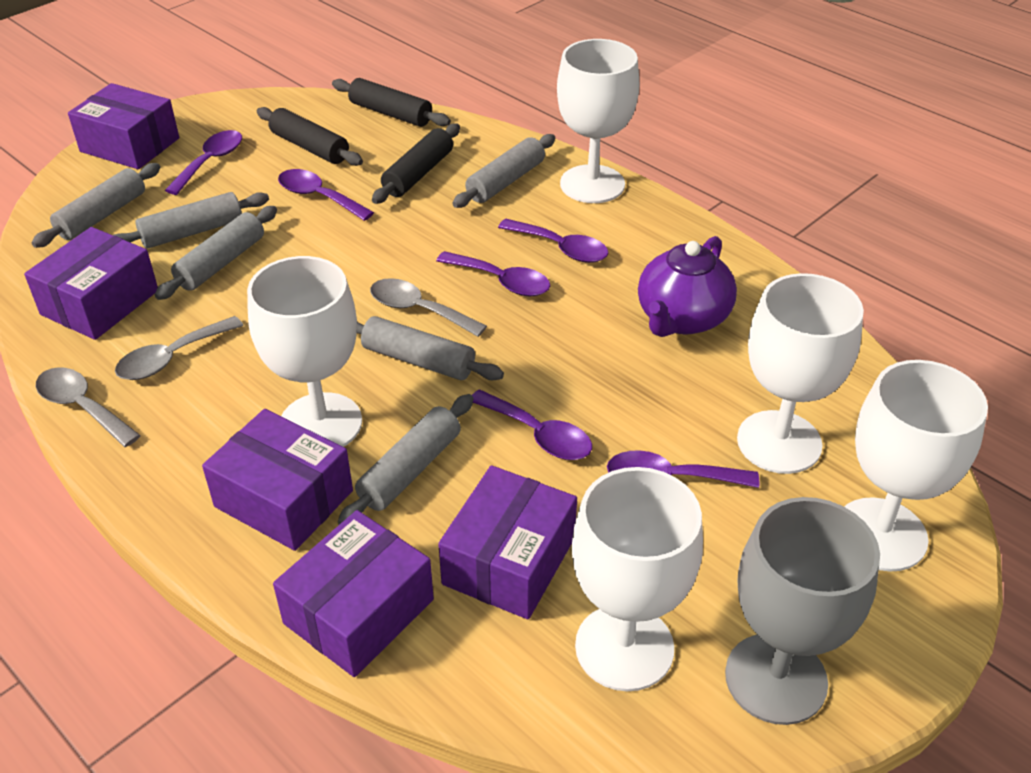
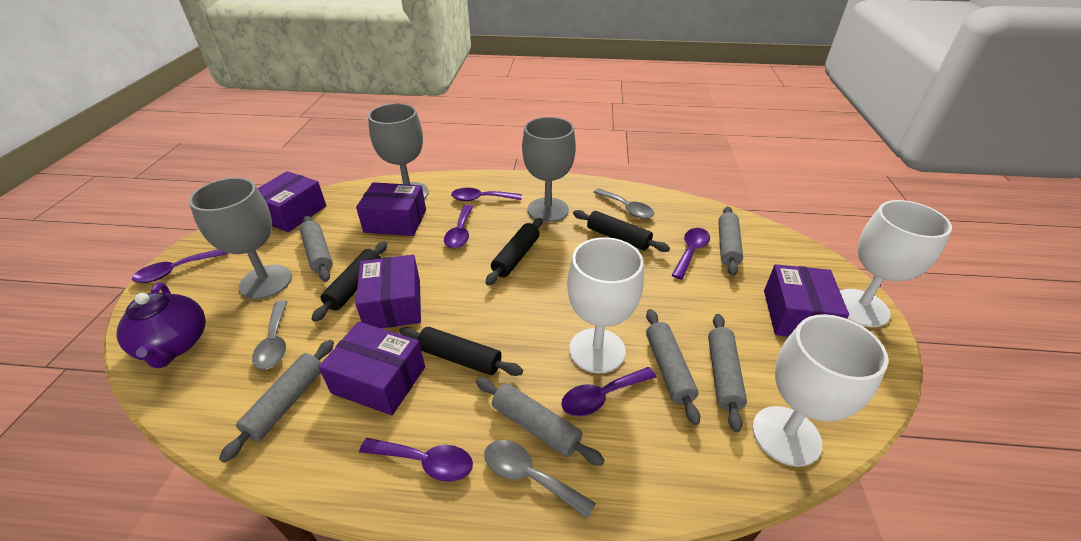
black rolling pin: [257,107,363,166] [332,78,451,127] [372,124,460,204] = 3 -> [312,242,387,322] [399,327,523,376] [486,218,542,285] [573,210,670,252] = 4
grey goblet: [725,497,880,725] = 1 -> [189,178,292,299] [368,103,429,199] [522,117,576,222] = 3
white goblet: [247,256,362,447] [557,39,639,203] [572,467,703,691] [737,273,864,474] [844,360,988,572] = 5 -> [567,237,644,373] [752,314,889,467] [840,200,952,327] = 3

